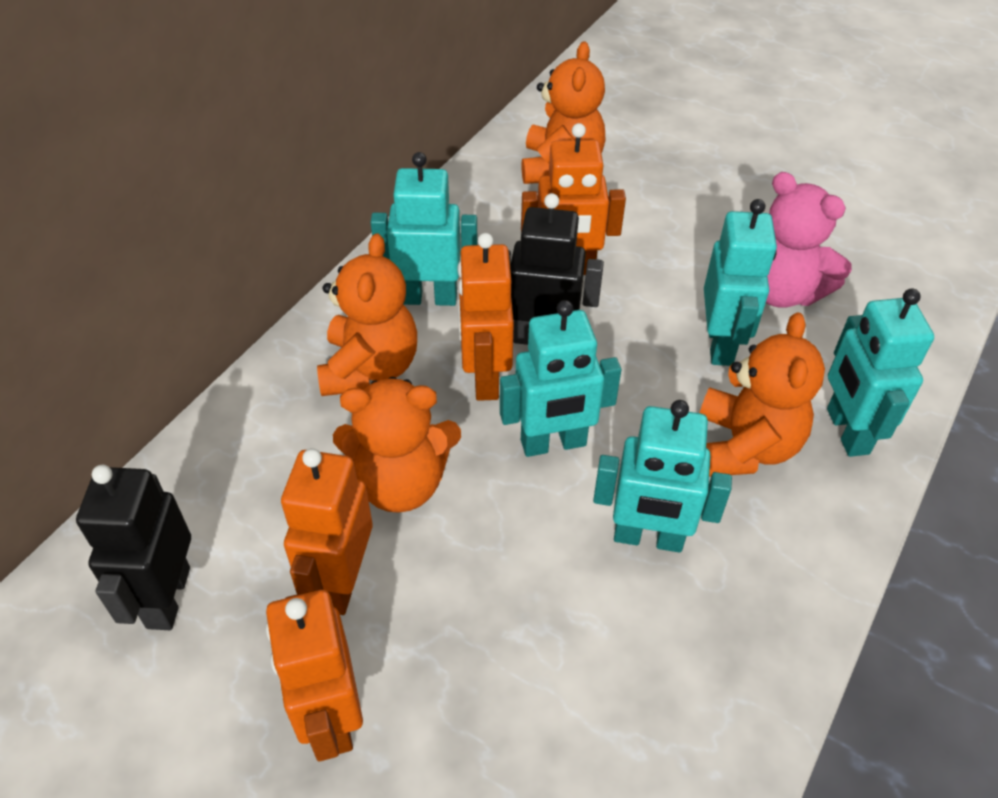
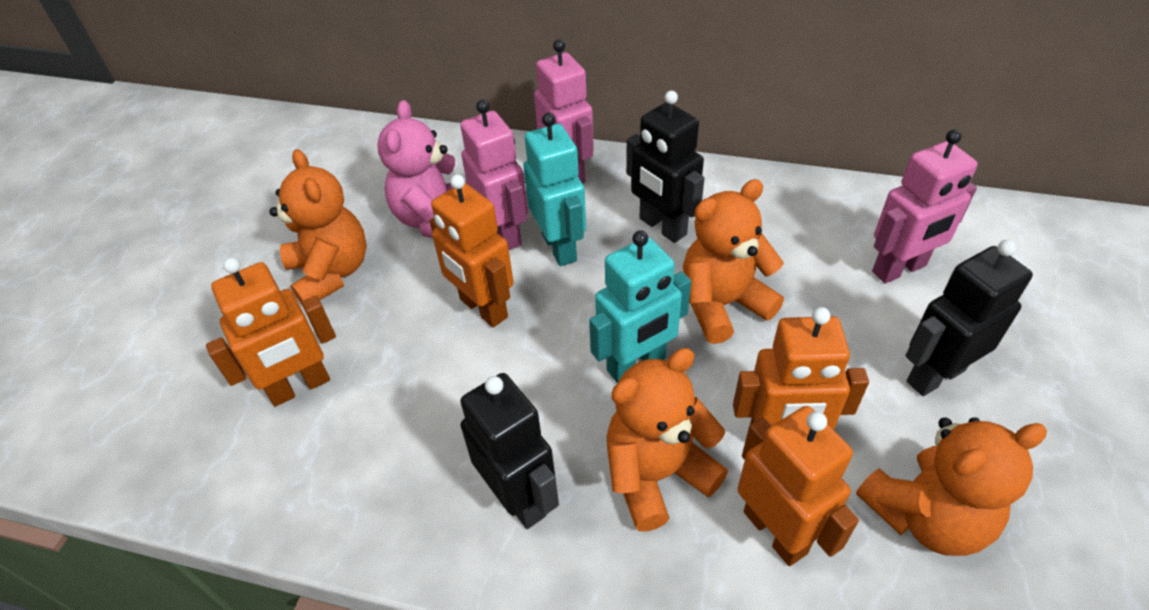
black robot: [76,465,191,630] [509,193,604,345] = 2 -> [460,373,559,529] [626,90,705,243] [906,240,1033,396] = 3
pink robot: none = 0 -> [460,100,528,250] [534,39,594,184] [872,129,978,283] = 3
turquoise robot: [370,152,478,306] [500,300,621,457] [593,400,732,552] [704,199,777,366] [827,289,934,457] = 5 -> [523,113,586,266] [589,230,691,383] = 2

